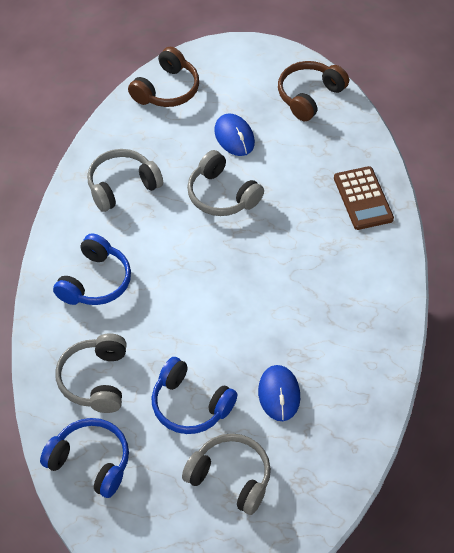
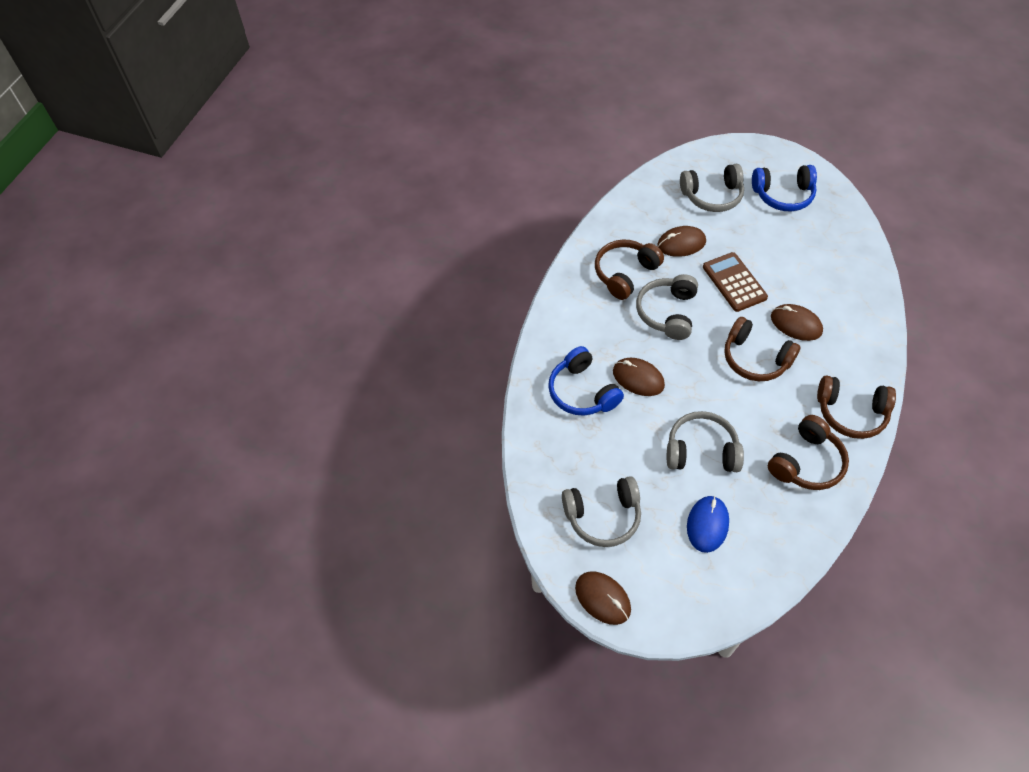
blue headphones: [40,418,129,498] [53,233,131,305] [151,357,237,434] = 3 -> [548,346,624,416] [752,165,817,212] = 2
blue mouse: [214,113,255,156] [258,365,300,421] = 2 -> [687,496,729,553] = 1
brown headphones: [128,47,199,107] [278,61,349,121] = 2 -> [595,240,664,300] [724,317,801,381] [768,415,849,490] [817,376,896,439] = 4
brown mouse: none = 0 -> [575,571,631,625] [613,358,665,396] [657,226,706,257] [771,304,823,341] = 4

